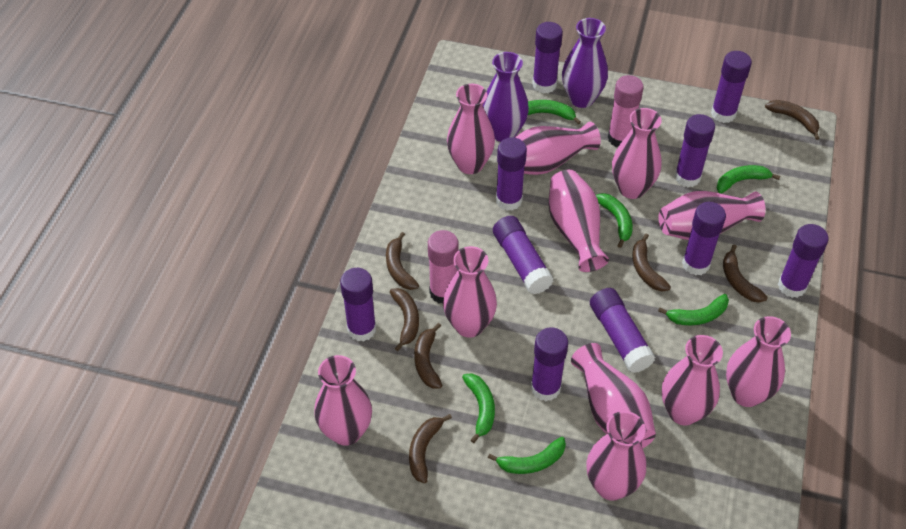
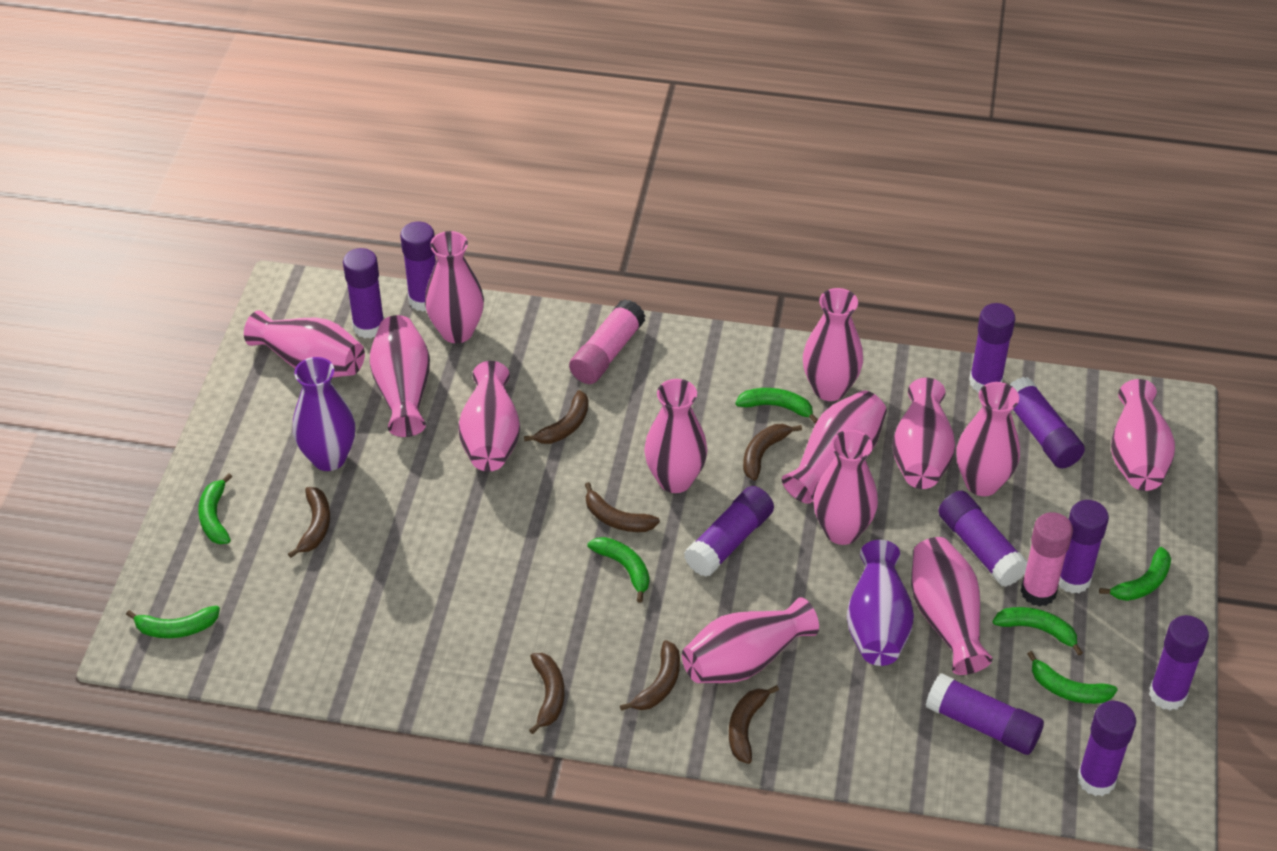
green banana: [462,374,495,443] [488,437,566,474] [528,100,581,125] [596,193,633,248] [658,294,729,325] [716,165,780,194] = 6 -> [126,606,220,638] [198,474,232,544] [588,537,649,603] [735,388,818,424] [993,607,1083,655] [1027,651,1118,704] [1099,547,1171,601] = 7
pink vase: [314,355,372,446] [443,246,497,338] [447,84,495,174] [515,122,601,175] [549,170,609,272] [571,343,656,448] [587,411,646,501] [612,108,662,199] [658,191,765,240] [662,335,723,425] [726,316,791,407] = 11 -> [244,310,365,378] [370,315,430,437] [425,231,484,343] [458,361,520,472] [644,379,707,493] [682,597,819,683] [782,390,887,504] [803,288,863,401] [813,430,878,545] [892,378,955,489] [911,537,993,675] [956,382,1020,496] [1111,379,1175,491] = 13

